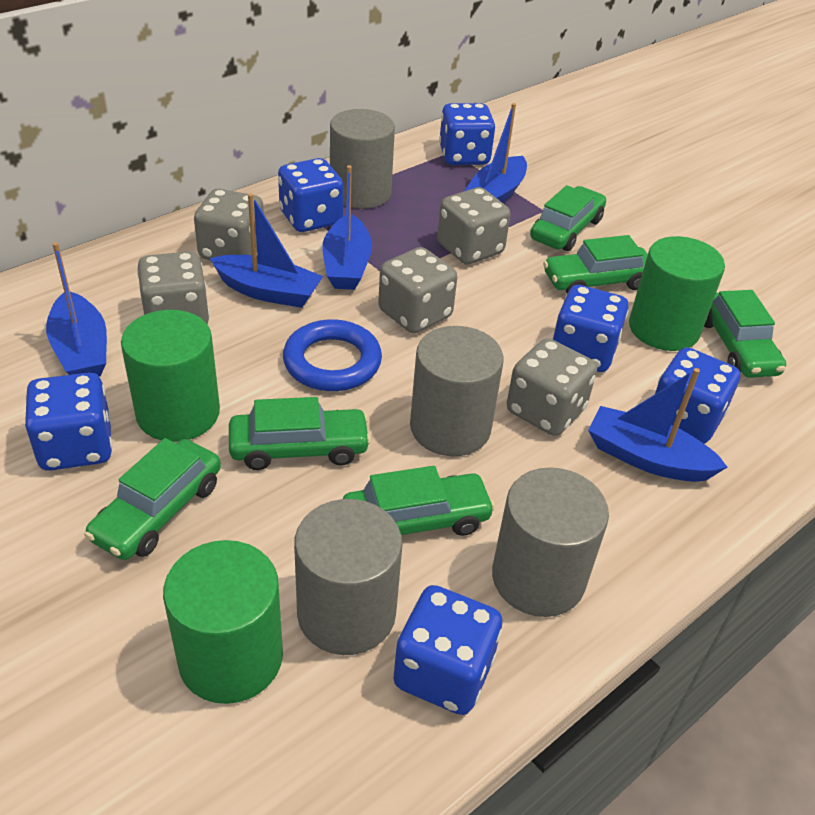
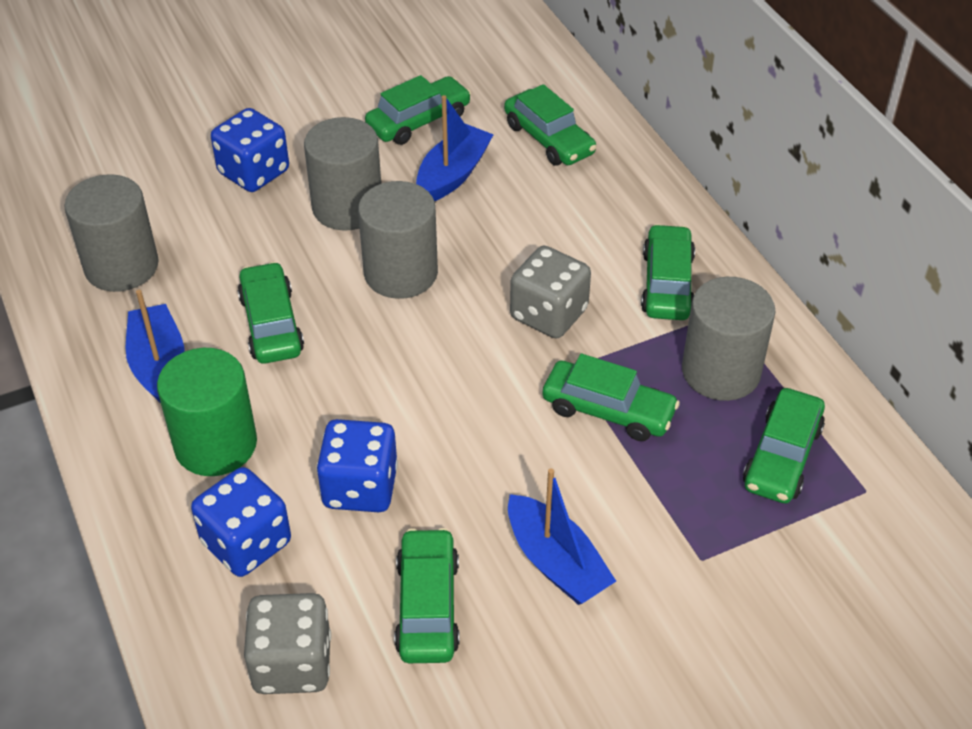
blue boat: [46,242,107,377] [210,193,323,308] [322,165,372,290] [464,103,527,203] [588,368,727,482] = 5 -> [126,290,185,402] [416,95,494,201] [508,468,616,605] = 3
blue dice: [25,373,112,471] [278,158,344,232] [393,585,502,715] [439,103,495,165] [553,285,628,372] [655,347,740,444] = 6 -> [191,467,291,577] [211,108,289,192] [316,419,398,512] = 3
blue ring: [283,319,382,391] = 1 -> none = 0
green car: [84,438,221,560] [229,397,371,470] [343,466,495,536] [530,185,606,251] [543,235,648,293] [704,290,786,378] = 6 -> [238,262,304,364] [365,75,471,145] [394,528,460,663] [504,84,597,166] [542,353,680,441] [641,224,695,320] [743,388,825,504] = 7
green cylinder: [121,310,220,442] [163,540,283,704] [629,236,725,351] = 3 -> [157,348,257,476] = 1
grey dice: [137,251,210,325] [194,189,264,260] [378,247,457,333] [437,187,511,264] [507,338,597,436] = 5 -> [244,593,331,694] [510,246,591,339] = 2

